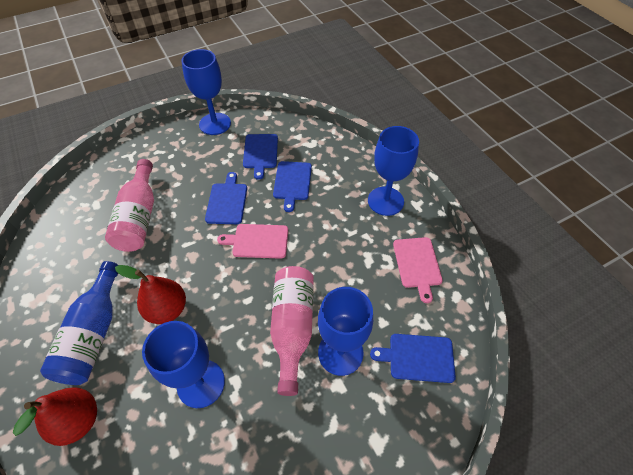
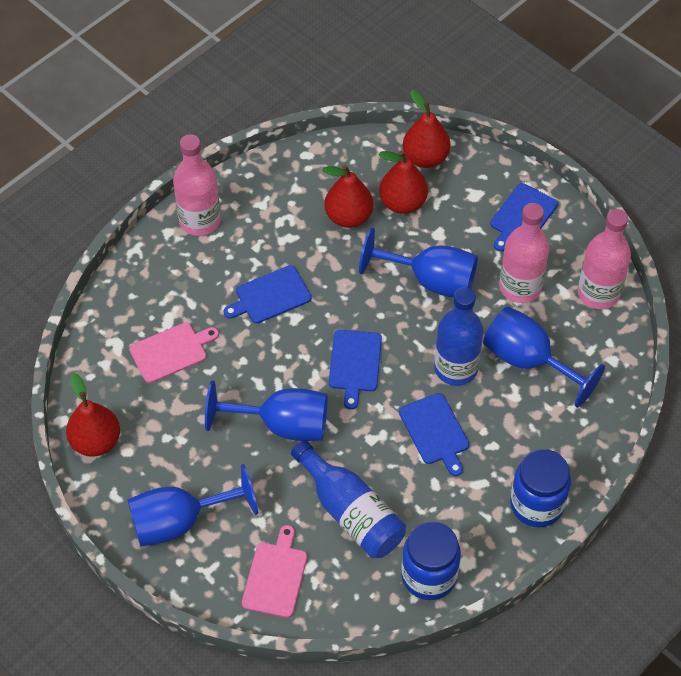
blue bottle: [40,261,118,385] = 1 -> [291,440,406,558] [434,287,484,386] = 2
blue jar: none = 0 -> [401,522,461,600] [510,449,571,527] = 2
pink bottle: [105,159,154,252] [270,266,314,396] = 2 -> [173,134,221,236] [499,203,549,303] [578,209,631,309] = 3
red pear: [13,387,97,446] [115,265,186,324] = 2 -> [66,373,120,457] [323,165,373,228] [379,151,428,214] [403,90,451,168] = 4

